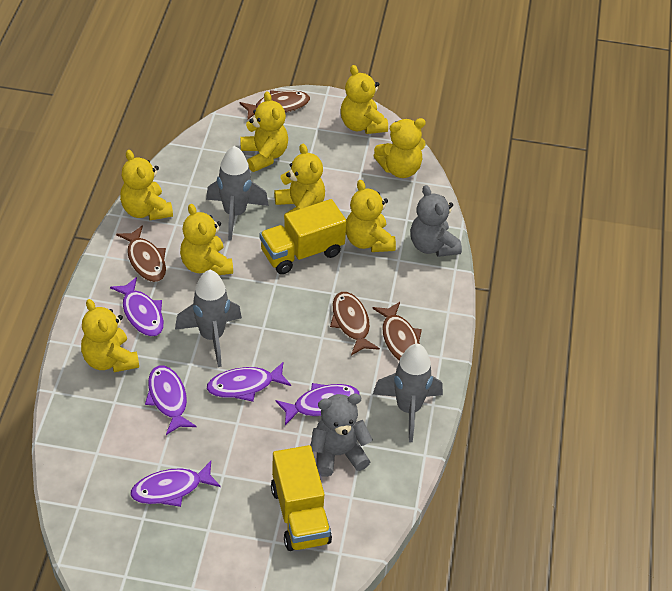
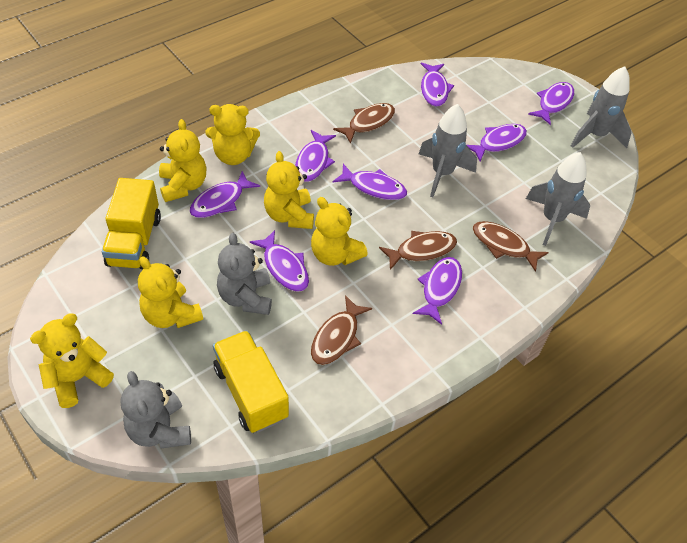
purple fish: [110,277,164,337] [130,461,221,507] [145,366,197,435] [207,362,291,402] [275,383,360,425] = 5 -> [189,171,260,218] [250,230,309,292] [295,130,336,182] [333,164,407,200] [413,257,462,325] [421,63,454,107] [467,124,527,161] [528,82,574,125] = 8
yellow teddy bear: [81,299,139,372] [120,150,173,220] [180,204,233,275] [240,91,288,172] [274,144,325,219] [341,65,388,134] [346,180,396,252] [373,118,426,178] = 8 -> [30,313,114,408] [138,256,203,328] [159,119,207,202] [206,104,260,165] [264,151,314,229] [311,197,368,266] = 6

